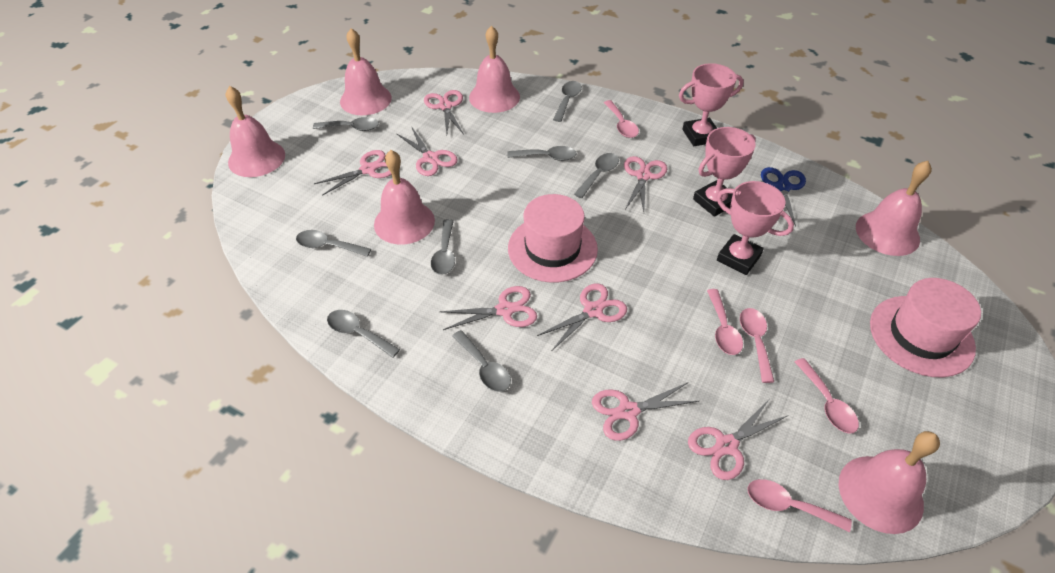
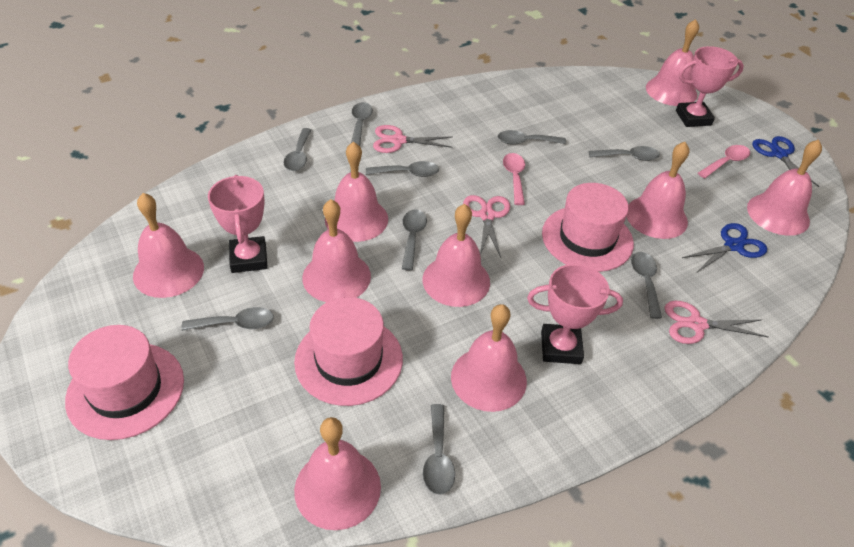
blue scissors: [761,167,806,227] = 1 -> [682,223,767,273] [752,136,819,187] = 2
grey spoon: [296,230,371,257] [313,117,379,131] [327,310,400,358] [431,219,455,275] [452,330,511,392] [507,146,577,161] [553,81,582,122] [574,153,619,198] = 8 -> [181,307,274,331] [284,128,311,171] [351,102,373,146] [366,161,439,177] [402,209,427,270] [423,404,455,495] [498,130,566,145] [589,146,660,161] [631,252,662,319] = 9
pink bell: [226,86,285,177] [340,28,392,115] [374,150,435,245] [469,25,520,113] [839,431,940,534] [856,161,932,256] = 6 -> [133,193,204,298] [294,417,381,530] [302,199,371,302] [325,141,388,242] [423,204,490,307] [451,304,527,412] [627,142,690,239] [646,19,699,106] [747,140,822,236] = 9
pink hat: [508,194,598,283] [870,278,981,378] = 2 -> [65,325,184,440] [294,297,403,406] [542,183,634,272] = 3
pink scissors: [314,150,392,196] [396,126,458,176] [424,90,464,135] [439,286,537,330] [537,284,627,350] [592,382,700,441] [624,156,667,212] [688,400,789,480] = 8 -> [373,125,453,153] [463,195,510,258] [665,301,768,344] = 3
pink spoon: [604,100,639,138] [707,289,743,355] [740,308,774,383] [747,479,852,532] [795,358,859,434] = 5 -> [503,153,525,205] [698,145,750,178] = 2

